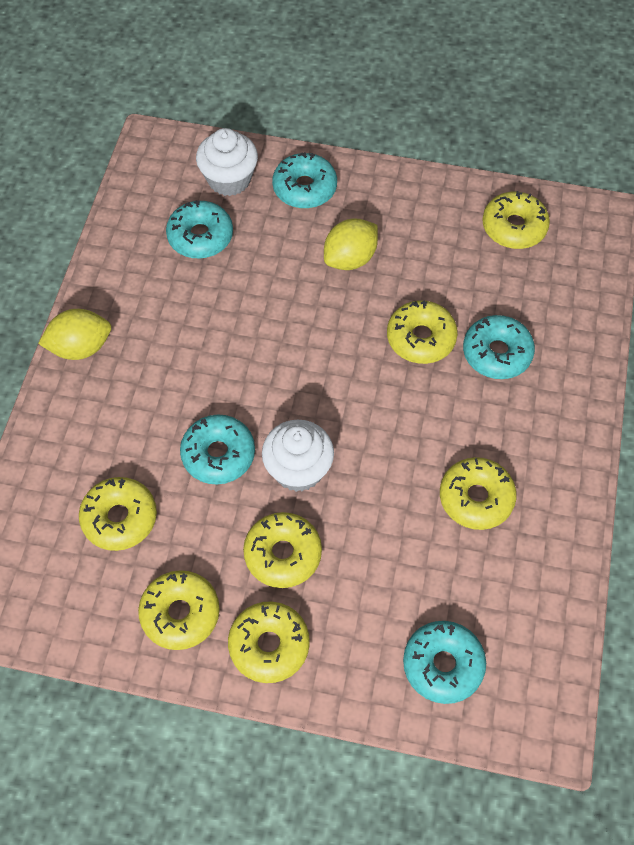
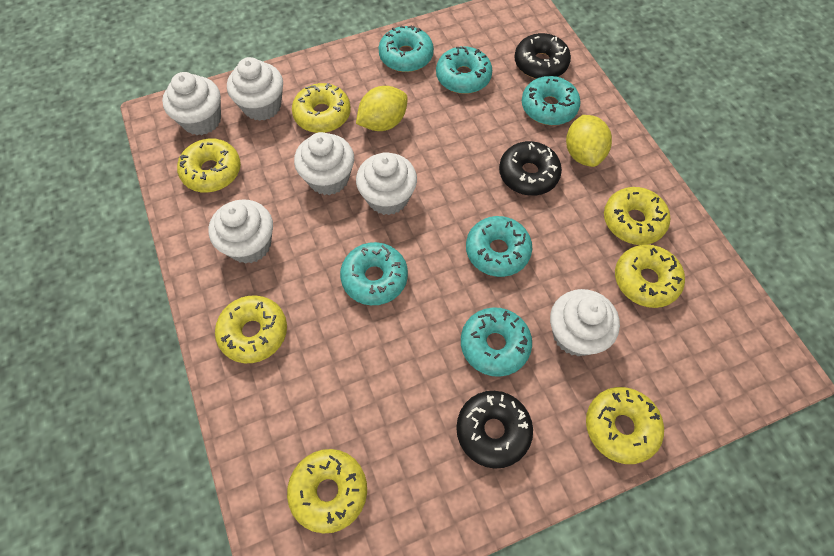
black donut: none = 0 -> [456,391,533,469] [499,141,562,196] [514,33,571,79] = 3
turquoise donut: [166,200,233,259] [180,414,255,484] [272,152,337,209] [403,621,486,704] [463,315,535,379] = 5 -> [340,242,408,305] [379,25,434,72] [436,46,492,94] [461,307,532,377] [466,216,532,277] [522,76,581,125] = 6
white cupcake: [196,128,258,196] [262,420,334,492] = 2 -> [162,72,221,135] [209,199,273,264] [227,57,283,121] [294,132,354,195] [356,152,417,215] [550,289,620,356] = 6

